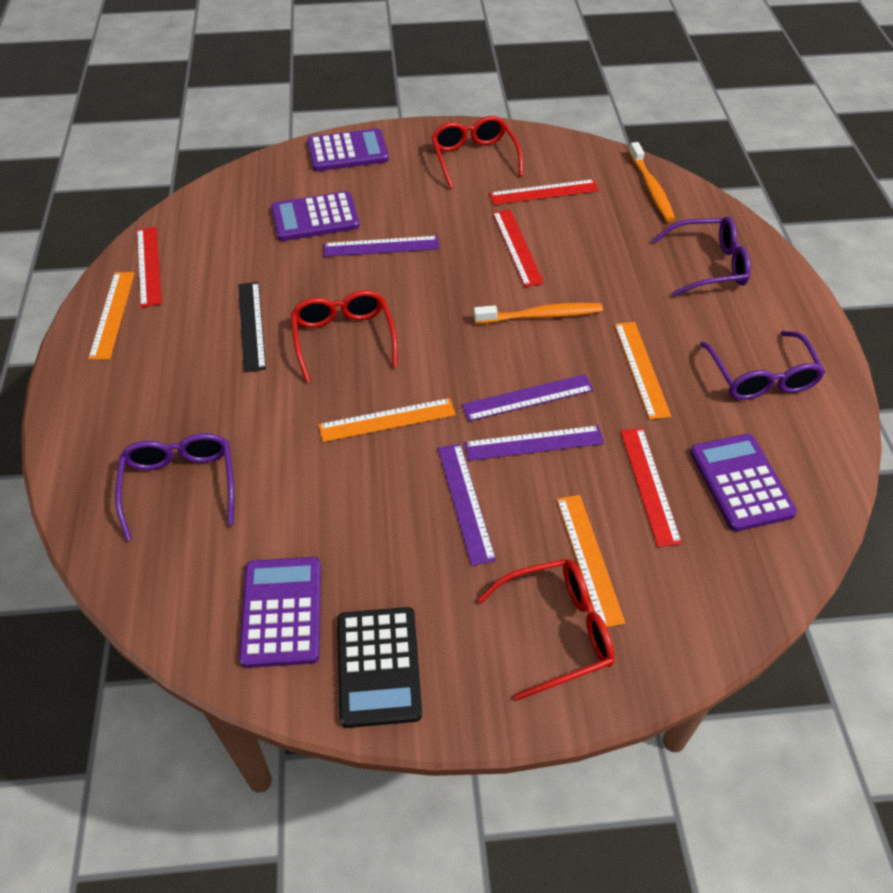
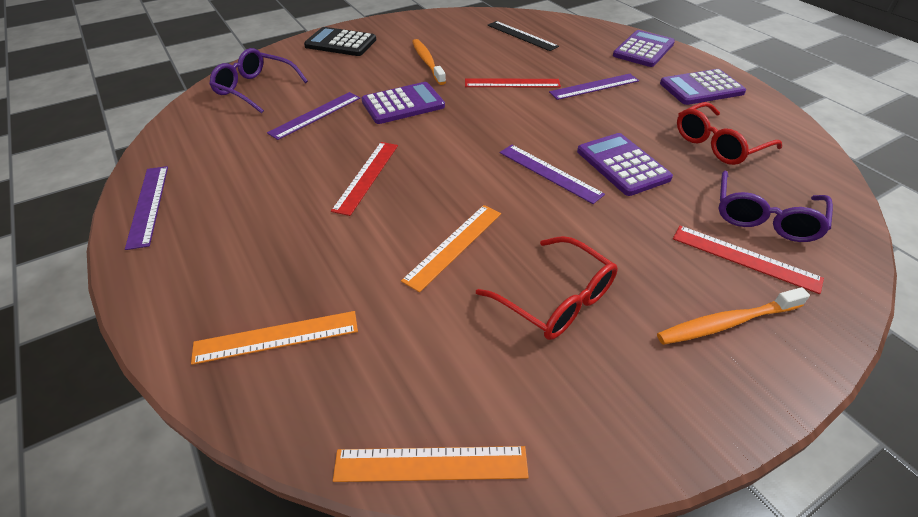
orange ruler: [88,272,135,360] [319,398,456,442] [557,495,625,627] [615,322,671,420] = 4 -> [191,311,358,365] [333,446,529,482] [401,205,501,292] = 3
purple glasses: [115,433,234,540] [653,216,751,297] [700,331,825,400] = 3 -> [209,48,308,113] [718,171,833,242] = 2
red glasses: [291,290,398,382] [431,116,523,189] [478,559,615,701] = 3 -> [476,236,618,340] [677,102,782,165] = 2
red ruler: [137,227,162,307] [489,179,599,205] [493,209,544,287] [620,428,682,547] = 4 -> [331,142,398,216] [465,78,561,88] [673,226,824,294] = 3

